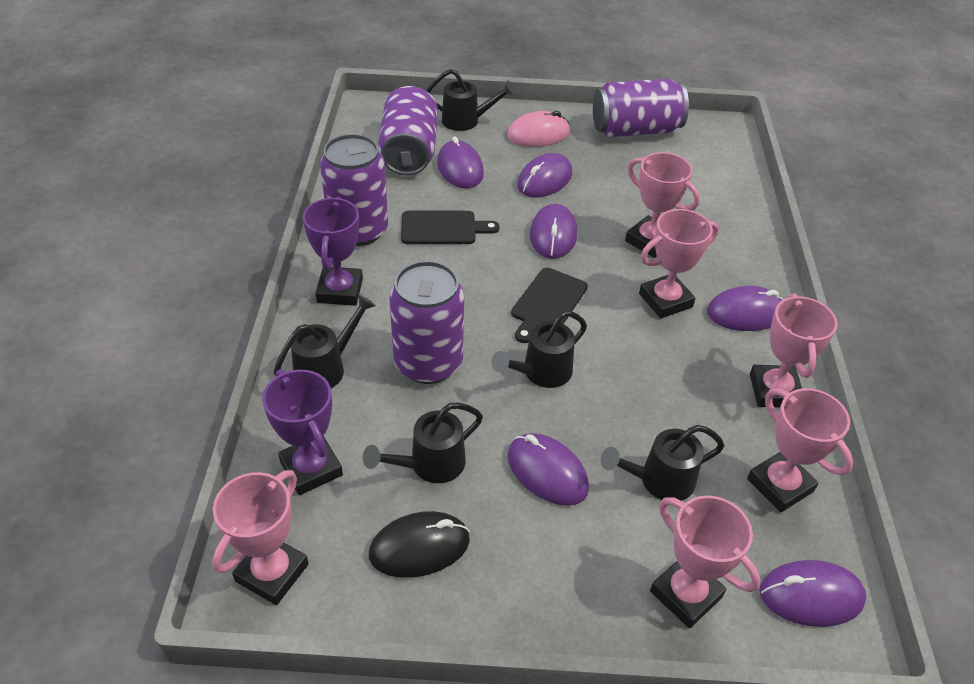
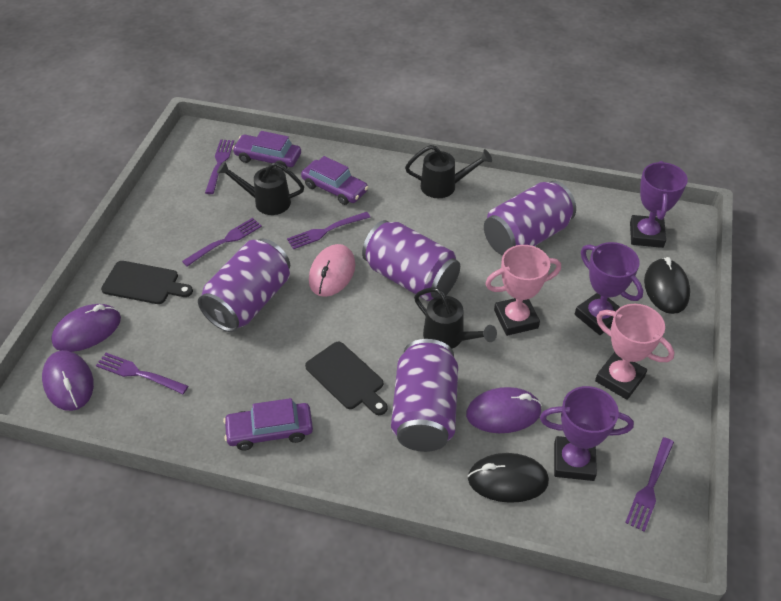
black mouse: [369,511,470,578] = 1 -> [468,453,549,503] [644,257,690,314] = 2
black watering can: [274,294,376,388] [363,403,483,483] [427,69,516,131] [491,311,587,388] [601,425,724,501] = 5 -> [217,161,304,215] [405,145,492,198] [414,287,497,349] = 3
pink trophy: [212,470,309,605] [625,152,700,258] [639,209,719,318] [650,495,761,628] [747,388,853,512] [750,293,838,408] = 6 -> [485,245,561,336] [595,304,675,400] = 2
purple car: none = 0 -> [223,398,313,450] [232,131,301,170] [301,156,368,205] = 3
purple fork: none = 0 -> [96,353,188,394] [182,218,262,266] [205,139,234,194] [287,212,371,249] [625,437,674,532] = 5
purple mouse: [437,136,484,188] [508,433,589,506] [517,153,572,197] [530,204,577,259] [707,286,784,331] [760,560,866,627] = 6 -> [42,350,94,411] [51,304,121,352] [466,387,542,433] = 3
purple trophy: [262,369,343,495] [302,197,363,306] = 2 -> [540,386,634,481] [575,242,643,335] [630,161,688,248] = 3

